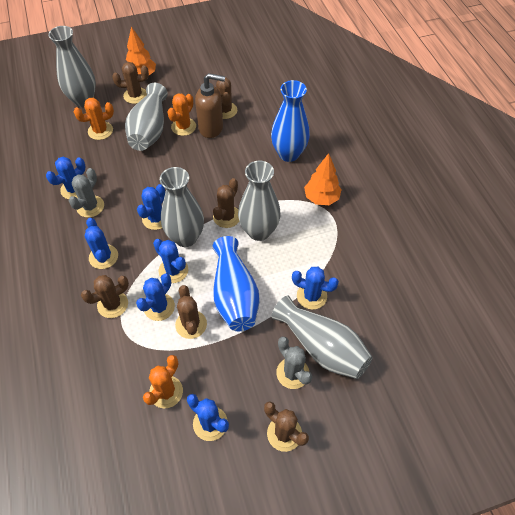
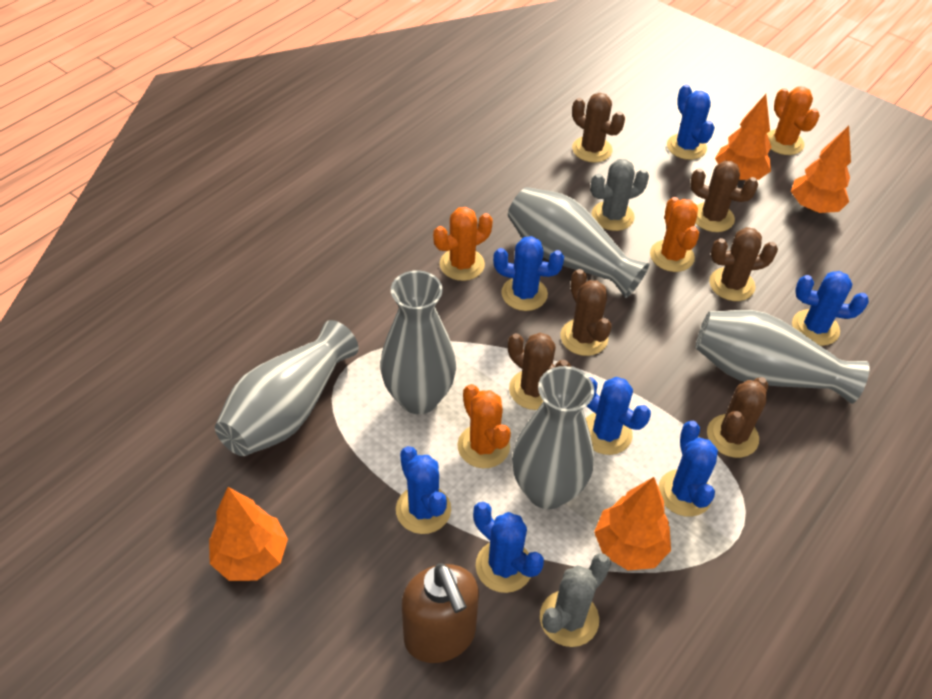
blue vase: [212,236,260,331] [271,80,310,162] = 2 -> none = 0
orange cactus: [74,98,114,140] [143,355,183,408] [168,93,196,136] = 3 -> [433,207,493,281] [457,384,511,468] [650,197,699,272] [767,87,820,155] = 4
orange tree: [126,27,156,75] [304,153,342,205] = 2 -> [209,487,288,581] [594,477,671,570] [715,94,771,180] [791,126,851,213] = 4

